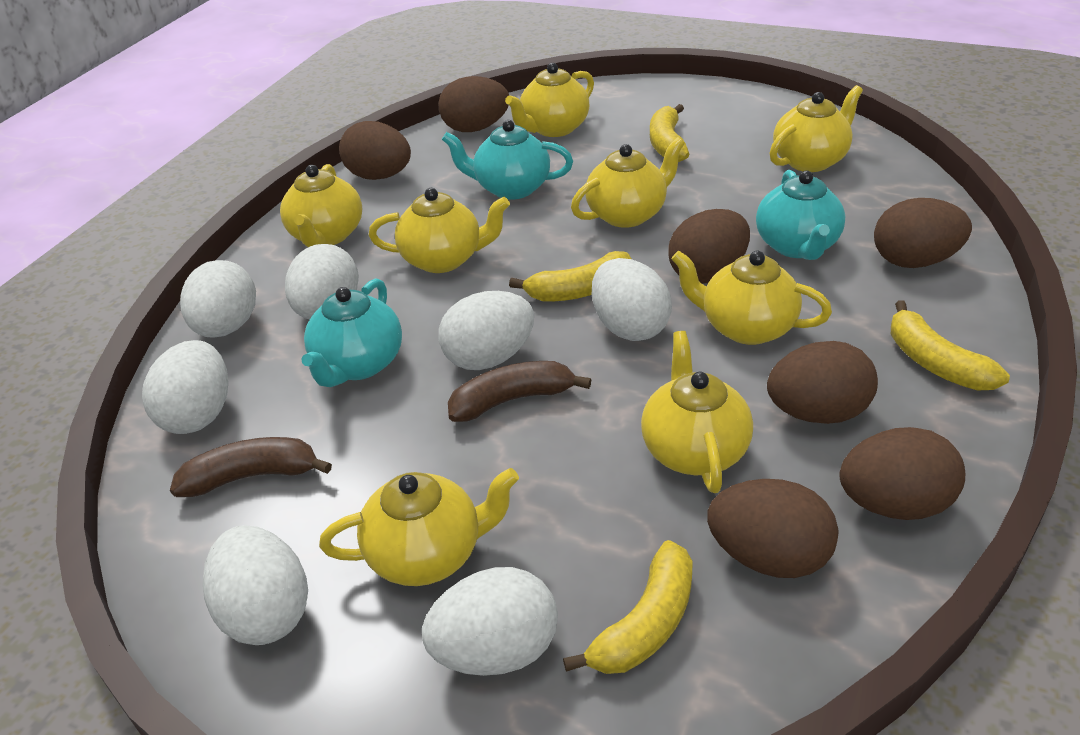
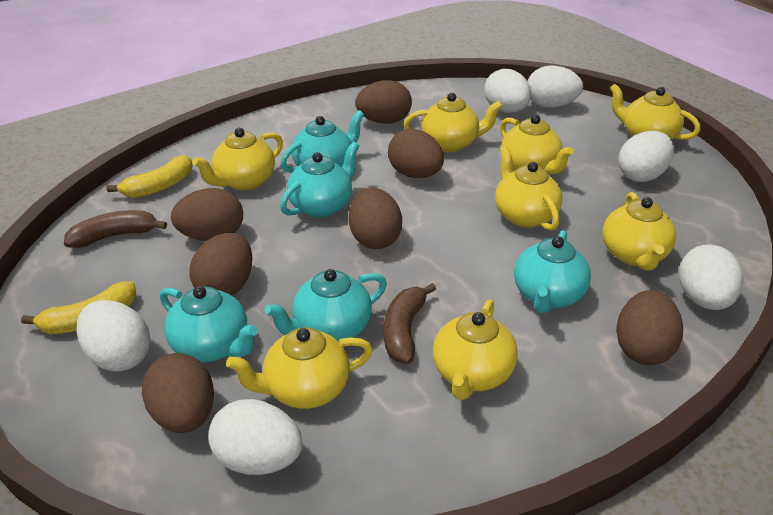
turquoise teapot: [301,279,402,387] [442,120,573,200] [756,170,845,260] = 3 -> [160,286,258,362] [265,269,387,342] [280,142,359,217] [281,110,365,173] [514,230,591,313] = 5
white egg: [142,340,228,434] [180,260,256,338] [203,525,308,645] [285,244,359,319] [422,567,558,676] [439,291,534,370] [592,258,672,341] = 7 -> [77,300,151,372] [208,399,303,475] [484,69,531,113] [527,66,583,108] [618,131,674,182] [679,244,743,310] = 6
yellow banana: [509,251,631,301] [563,540,693,674] [650,104,689,162] [891,300,1010,391] = 4 -> [21,281,136,334] [107,155,193,198] = 2

